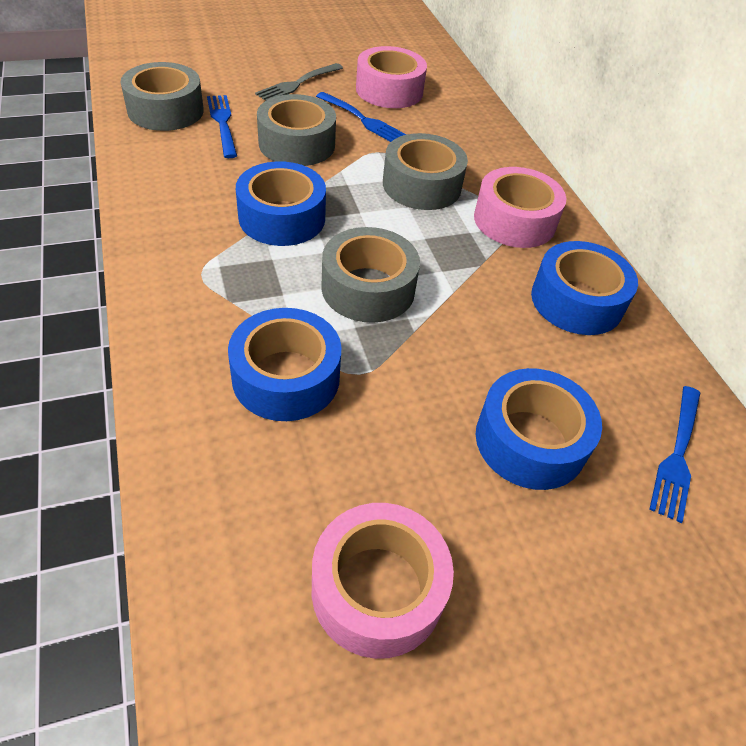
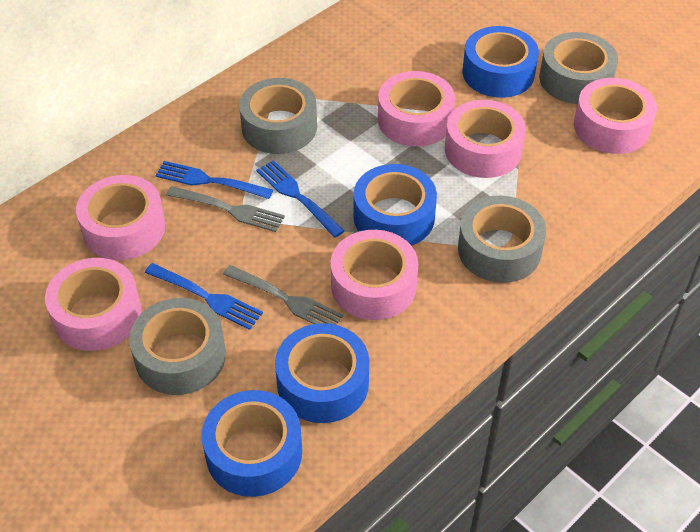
grey fork: [255,63,343,100] = 1 -> [166,186,285,232] [223,265,343,325] = 2
pink tape: [312,503,454,659] [356,46,427,108] [474,167,566,248] = 3 -> [45,258,142,351] [76,175,165,260] [331,230,418,320] [378,71,455,147] [445,100,526,178] [574,78,657,154] = 6

